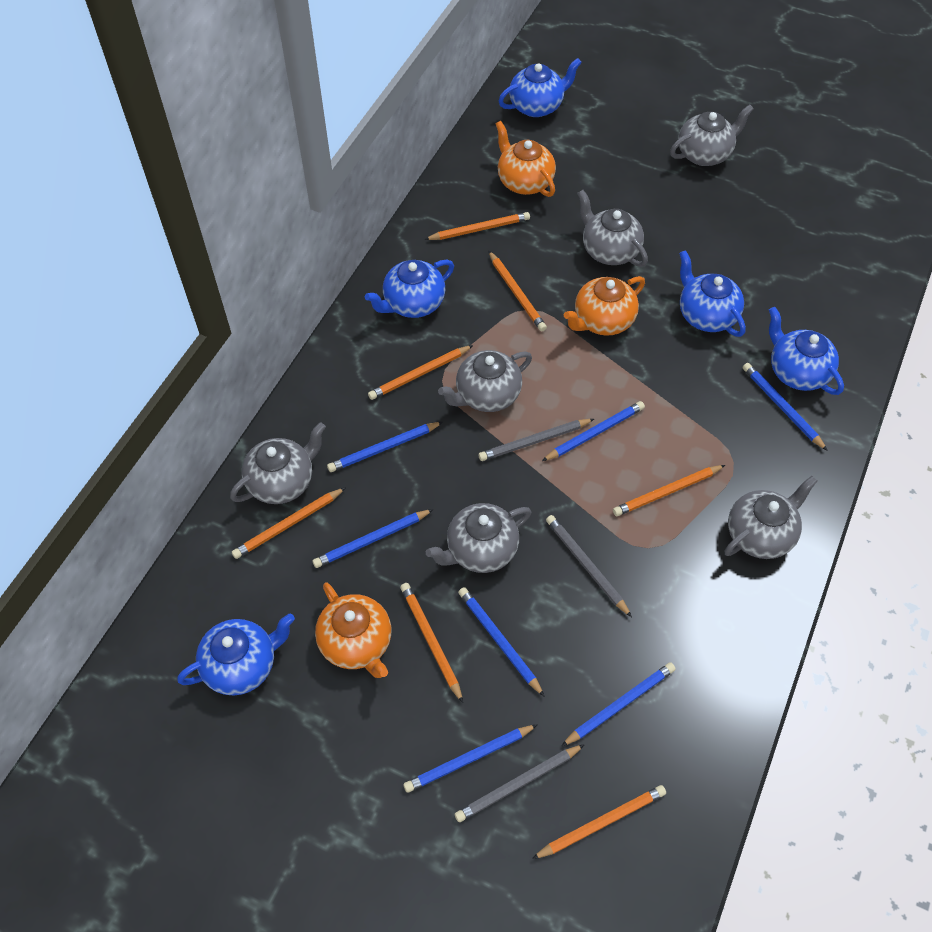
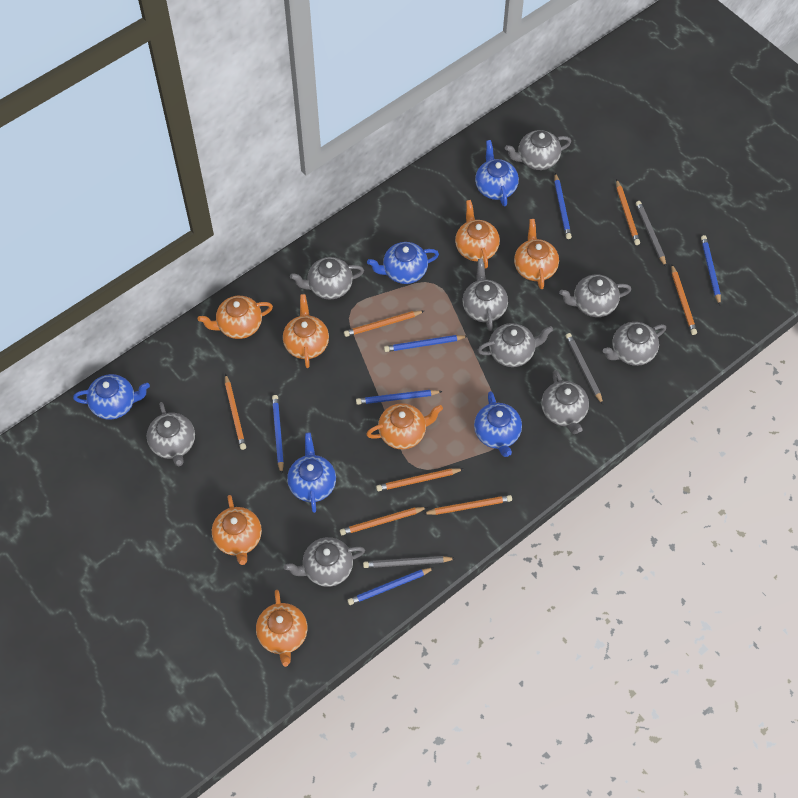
blue pencil: [313,509,433,568] [327,422,443,472] [403,724,538,793] [458,587,545,697] [542,401,645,461] [561,662,676,746] [743,363,828,451] = 7 -> [272,395,284,474] [347,568,434,605] [356,390,443,405] [384,335,468,352] [554,173,572,239] [701,235,721,305] = 6
grey teapot: [230,422,326,504] [426,503,531,573] [438,350,532,412] [577,190,648,267] [670,104,754,166] [725,476,818,559] = 6 -> [147,402,195,466] [284,537,365,587] [290,257,364,300] [463,259,508,331] [478,323,553,367] [505,130,571,170] [541,370,589,434] [559,274,631,317] [603,322,666,366] = 9
orange teapot: [315,582,392,678] [496,121,556,197] [564,276,645,336] = 3 -> [198,296,273,339] [212,495,262,565] [256,590,308,667] [283,294,329,368] [366,403,443,449] [455,200,500,269] [514,219,559,289] = 7

